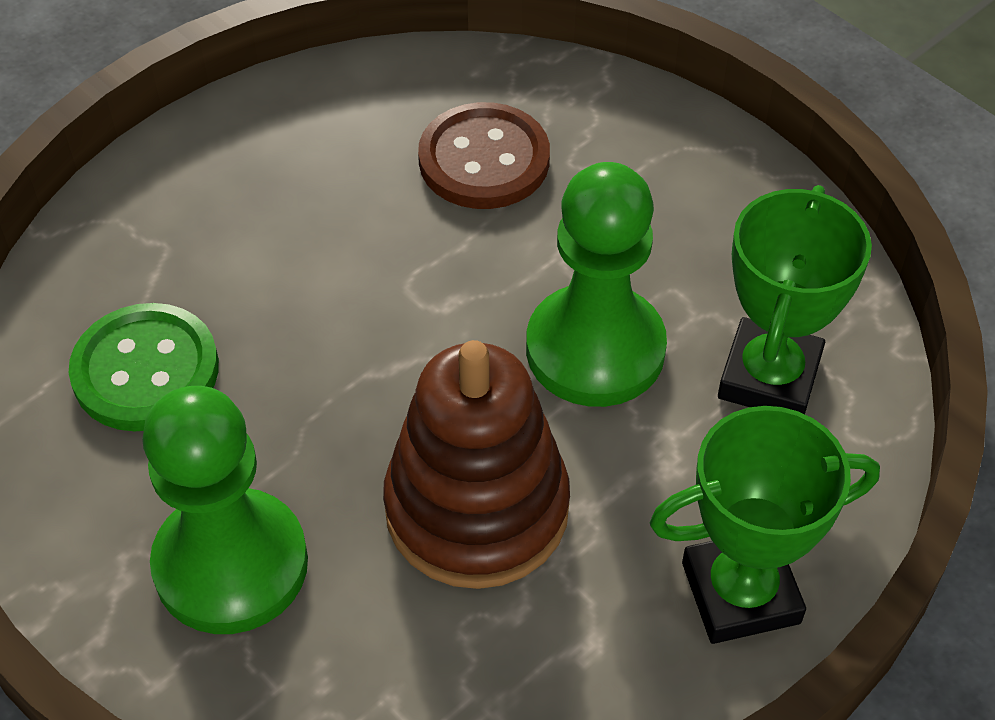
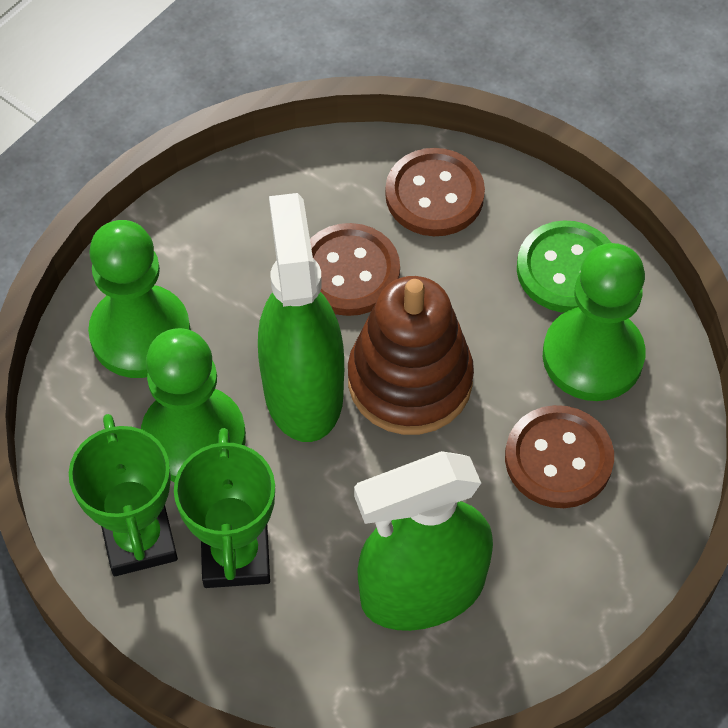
brown button: [418,102,550,209] = 1 -> [310,223,400,316] [385,148,485,236] [505,405,614,508] = 3
green pawn: [142,386,308,634] [526,162,667,407] = 2 -> [88,220,191,378] [141,328,246,482] [543,243,646,401] = 3
green spray bottle: none = 0 -> [258,193,344,442] [354,451,493,631] = 2

